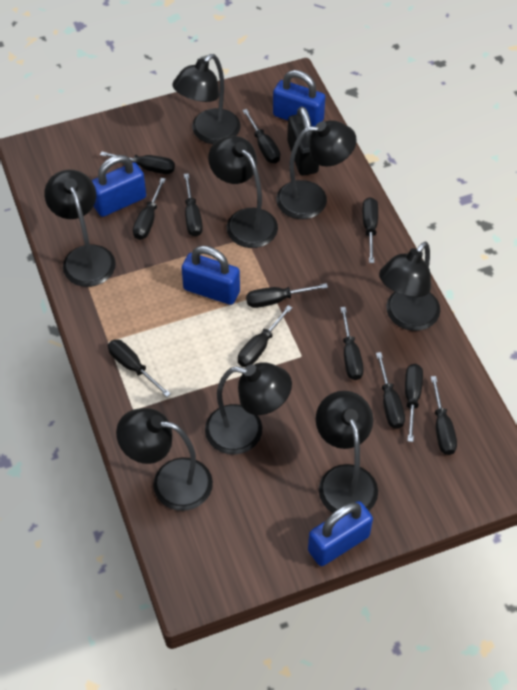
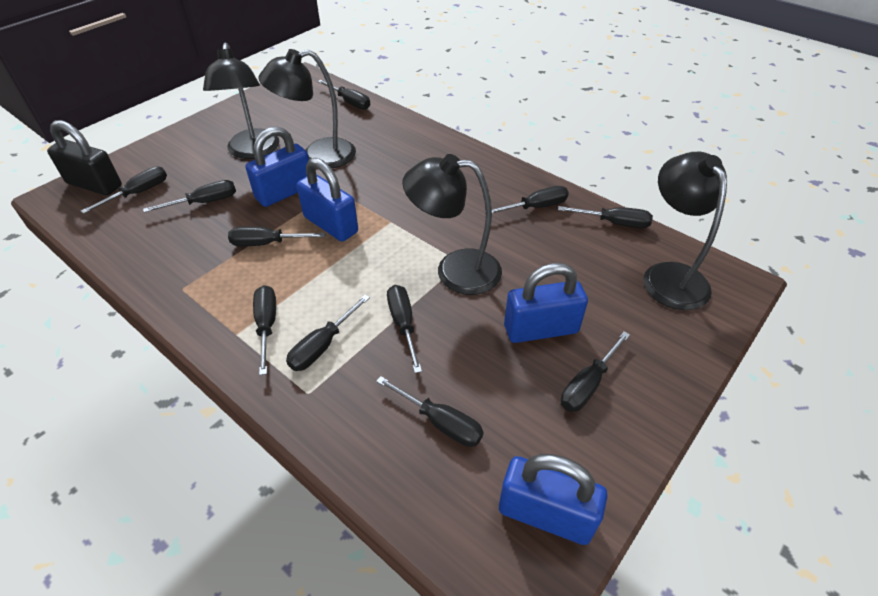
black lamp: [44,170,116,287] [116,408,213,511] [172,54,241,144] [205,362,292,455] [208,136,278,248] [276,120,357,219] [316,391,378,513] [379,242,440,331] = 8 -> [203,43,279,159] [258,49,356,168] [402,154,502,295] [643,152,727,310] = 4
black screwdriver: [100,151,175,174] [108,339,171,397] [133,178,166,240] [184,173,203,237] [238,305,292,367] [242,109,280,163] [246,283,328,308] [340,307,363,380] [362,197,378,263] [376,352,405,429] [405,364,423,442] [431,376,457,455] = 12 -> [81,166,167,214] [143,180,236,213] [228,226,326,246] [253,285,276,375] [286,295,370,371] [318,80,370,110] [376,376,484,447] [387,285,422,373] [485,186,569,214] [558,206,653,228] [561,331,630,412] = 11

